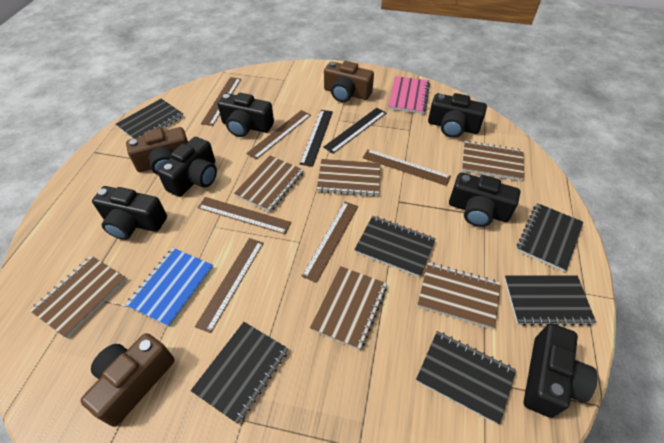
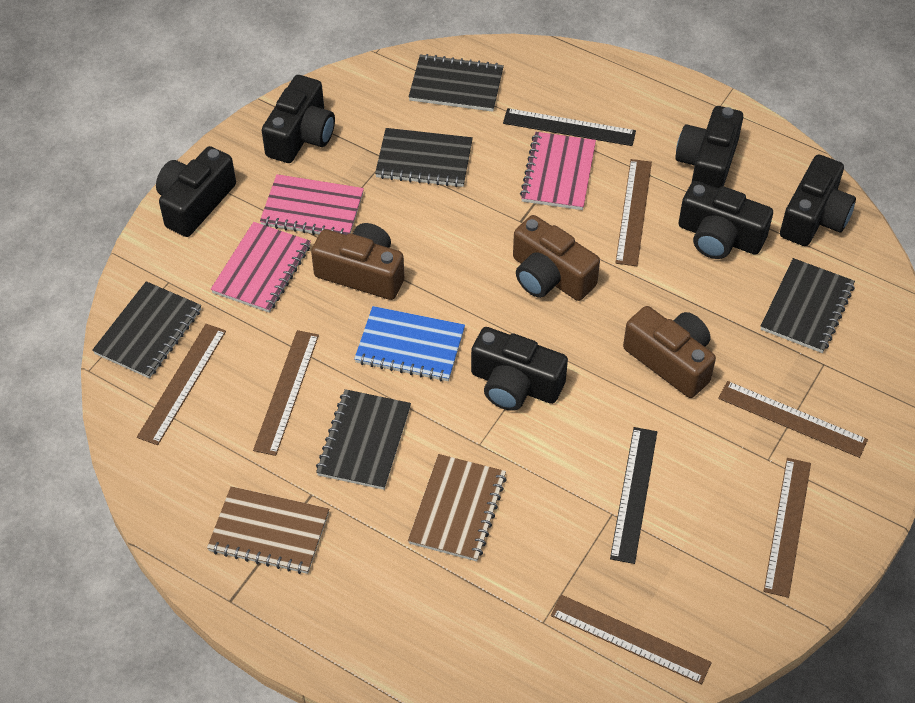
black notebook: [116,99,183,139] [191,322,288,424] [354,216,436,277] [416,331,516,425] [504,275,596,326] [517,203,583,272] = 6 -> [92,281,201,378] [316,389,411,490] [375,128,473,187] [409,54,504,112] [761,258,855,353] = 5
brown notebook: [30,256,126,338] [234,155,304,212] [310,266,387,350] [317,159,380,197] [417,262,500,329] [462,141,524,181] = 6 -> [207,486,329,574] [408,454,507,561] = 2
pink notebook: [388,76,430,114] = 1 -> [211,222,311,313] [260,174,364,235] [520,132,596,210] = 3

